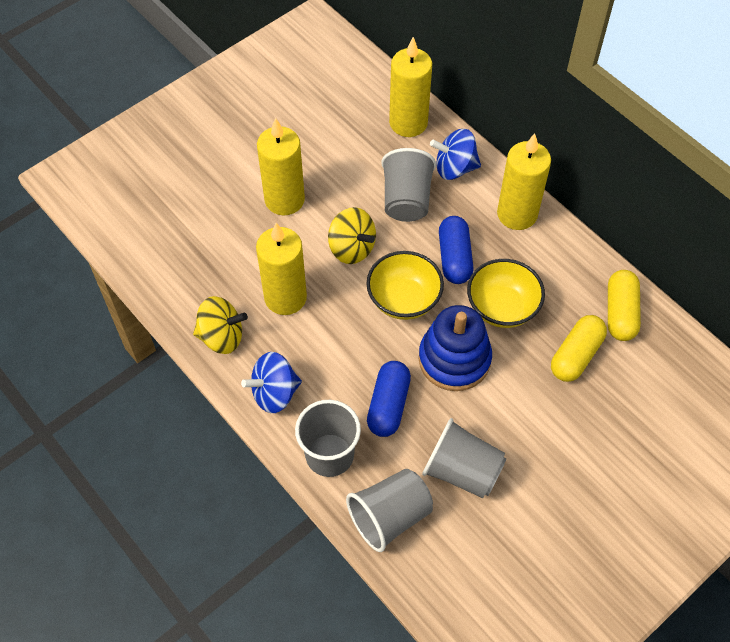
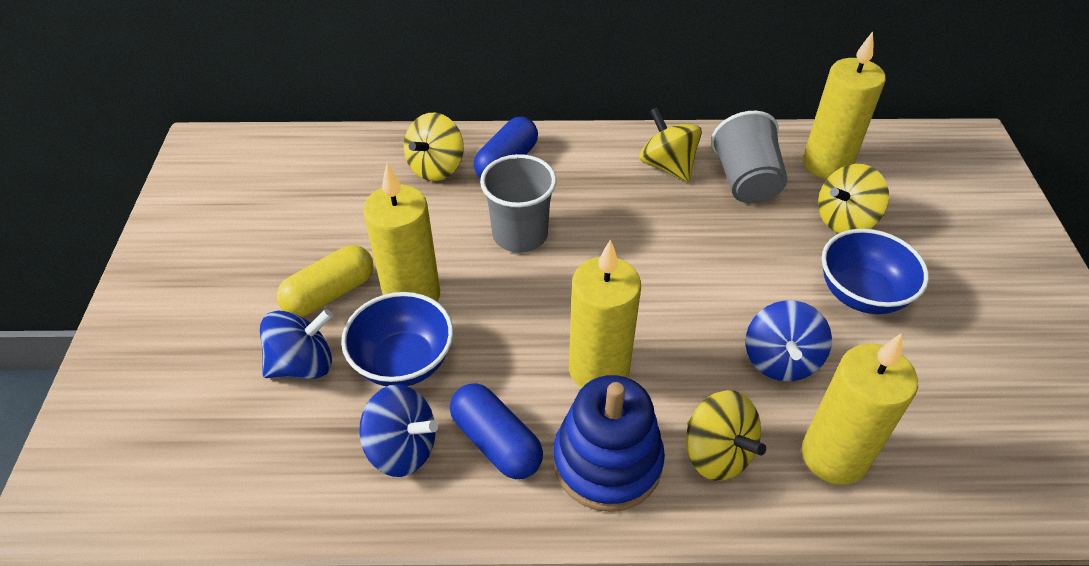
blue bowl: none = 0 -> [341,292,453,387] [822,229,929,314] = 2
blue spinning top: [241,352,302,413] [430,129,481,180] = 2 -> [260,309,333,379] [359,384,438,477] [745,300,832,381] = 3
grey cup: [295,400,361,477] [346,469,433,552] [381,148,436,222] [422,418,506,498] = 4 -> [480,154,557,252] [711,111,787,203] = 2
yellow bowl: [366,251,444,320] [467,259,545,328] = 2 -> none = 0
yellow capsule: [551,315,607,382] [608,270,641,341] = 2 -> [277,245,374,317] = 1
yellow spinning top: [193,296,248,354] [328,207,376,264] = 2 -> [404,113,464,181] [639,107,702,182] [686,390,766,481] [818,164,889,233] = 4

